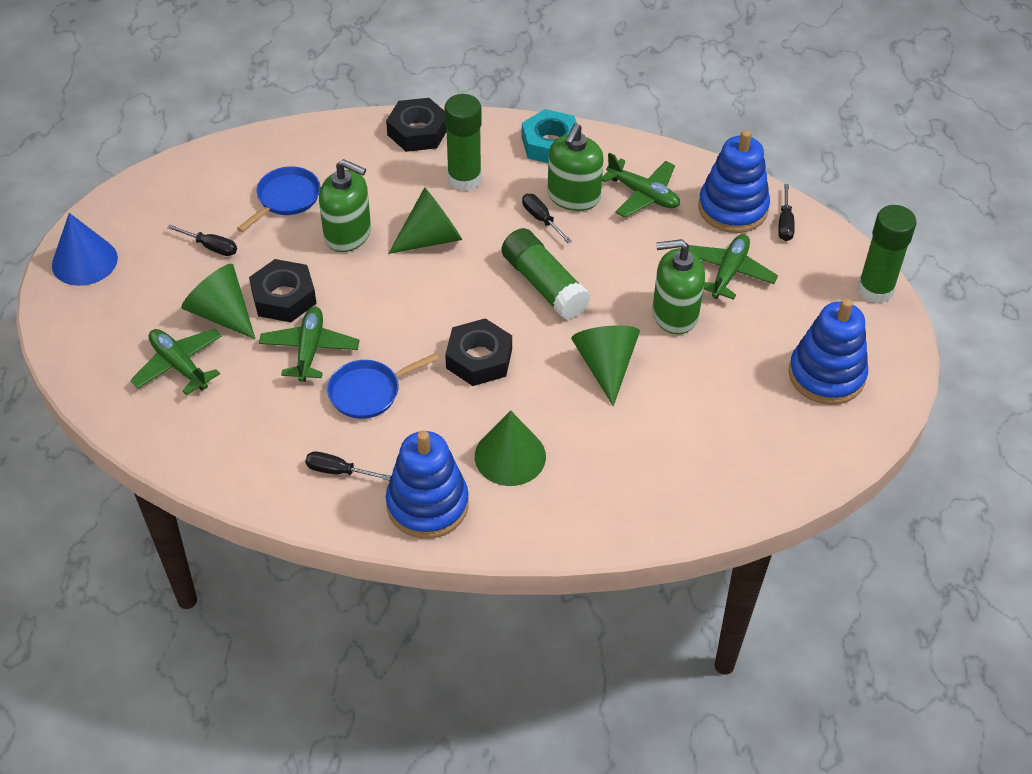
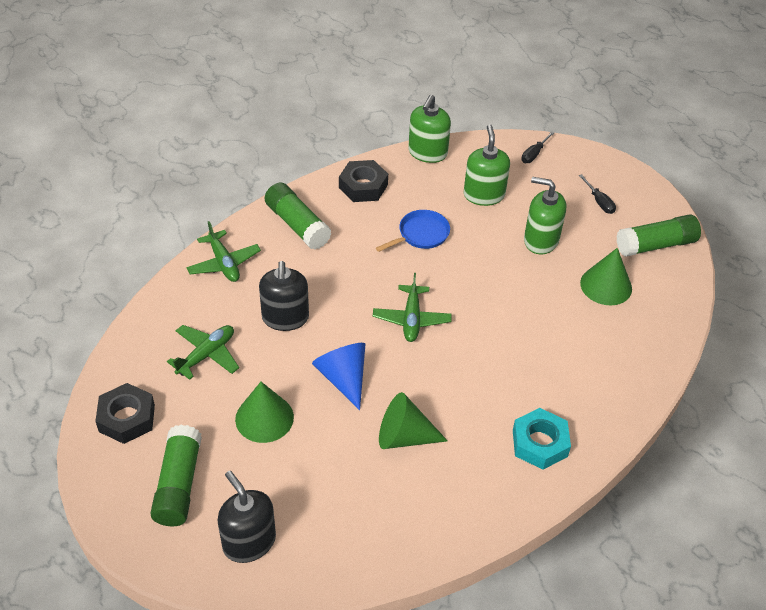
black nut: [249,259,317,322] [386,98,447,152] [445,318,512,386] = 3 -> [95,383,155,444] [339,160,388,202] = 2
black screwdriver: [167,225,237,256] [305,451,391,480] [522,194,572,244] [778,184,795,241] = 4 -> [521,131,555,163] [579,174,616,214] = 2
black soap dispenser: none = 0 -> [217,471,276,563] [259,261,309,331] = 2
blue pan: [237,166,320,232] [327,353,439,419] = 2 -> [376,210,450,252] = 1
blue stacking toy: [386,430,469,539] [698,130,770,233] [789,298,868,405] = 3 -> none = 0
green cone: [181,264,255,339] [388,187,462,254] [475,411,546,486] [571,325,640,406] = 4 -> [235,382,294,443] [379,392,448,449] [580,248,632,305] = 3
green plane: [130,329,222,395] [259,307,360,382] [602,153,680,217] [689,234,778,300] = 4 -> [167,325,239,380] [186,221,261,282] [373,273,452,342] = 3

